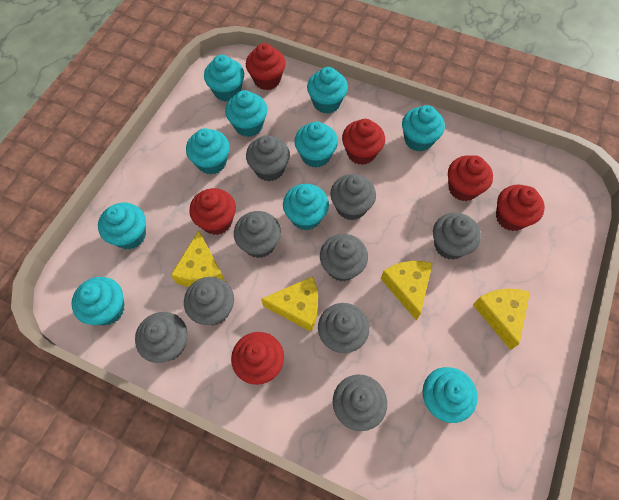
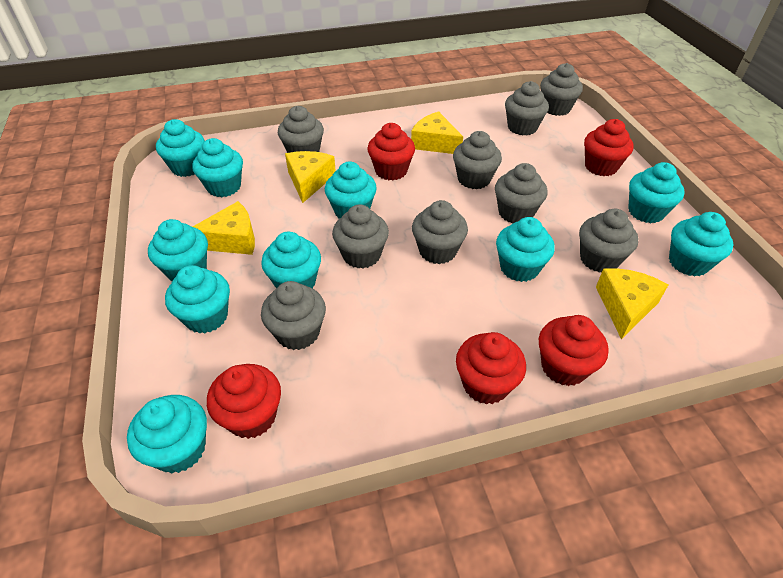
red cupcake: [189,188,236,235] [231,332,284,385] [246,43,286,90] [342,119,385,165] [448,155,493,201] [496,185,545,231] = 6 -> [207,364,281,439] [367,123,415,180] [456,332,526,405] [539,315,609,386] [584,119,633,176] = 5

